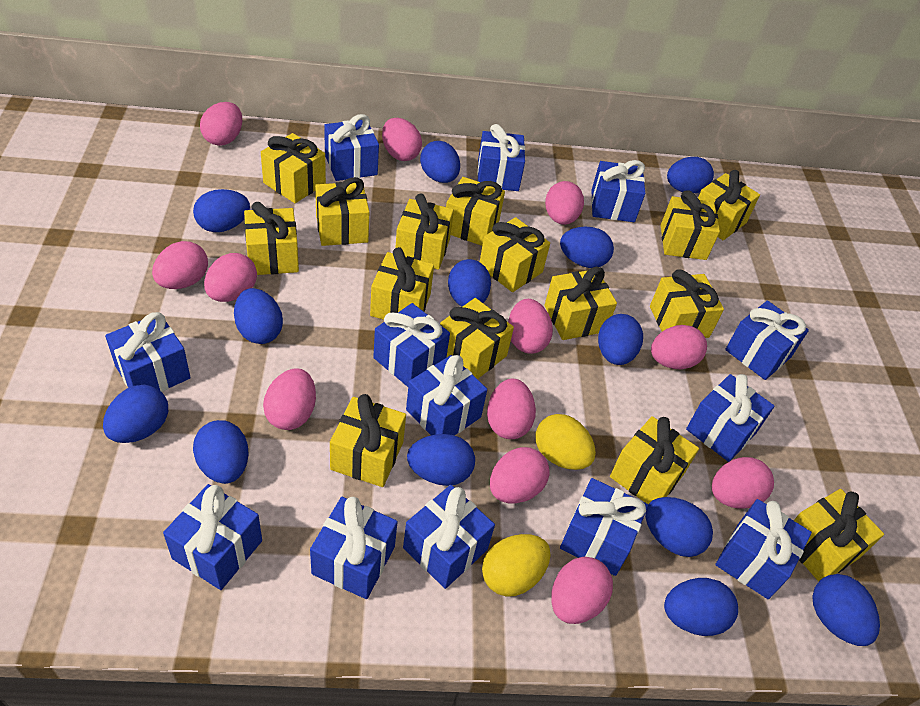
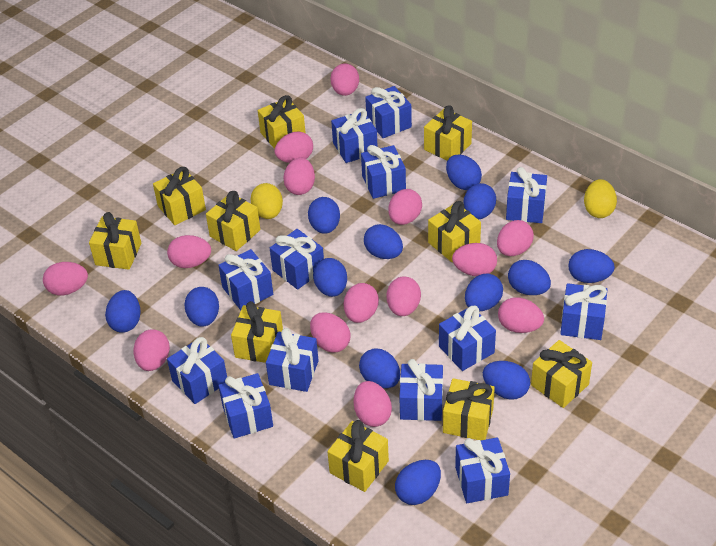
pink egg: [152,241,208,289] [200,102,242,146] [204,253,257,302] [263,368,316,430] [382,118,422,161] [487,379,536,439] [490,447,550,503] [508,299,553,354] [545,181,584,225] [551,557,613,624] [651,325,707,369] [712,457,774,509] = 12 -> [43,262,88,296] [134,329,170,371] [167,235,211,268] [275,132,313,163] [283,157,315,195] [310,312,351,353] [331,63,359,96] [344,283,379,323] [354,381,392,427] [387,277,421,316] [388,189,422,225] [452,243,497,276] [497,220,534,256] [498,297,544,333] = 14
yellow gift: [244,202,299,275] [261,133,326,203] [315,177,370,246] [330,394,406,487] [370,247,434,320] [395,194,454,270] [440,298,514,379] [446,177,505,246] [480,217,550,292] [544,267,617,340] [610,416,699,504] [650,269,724,338] [661,190,720,260] [698,170,760,240] [793,489,884,582] = 15 -> [89,212,141,270] [153,167,206,225] [206,191,260,251] [231,301,283,363] [258,95,306,149] [327,420,389,492] [424,105,472,161] [428,201,481,262] [443,378,495,441] [531,340,592,408] = 10

